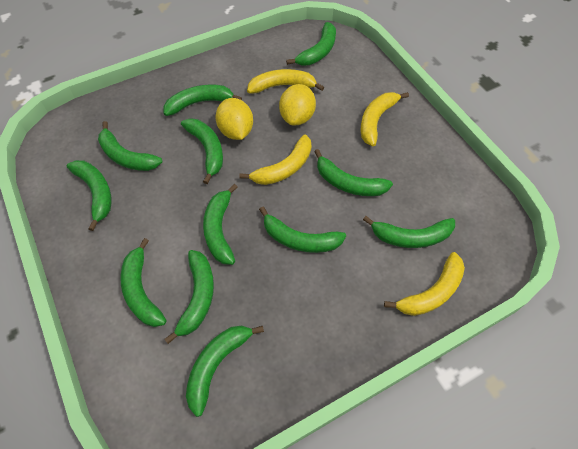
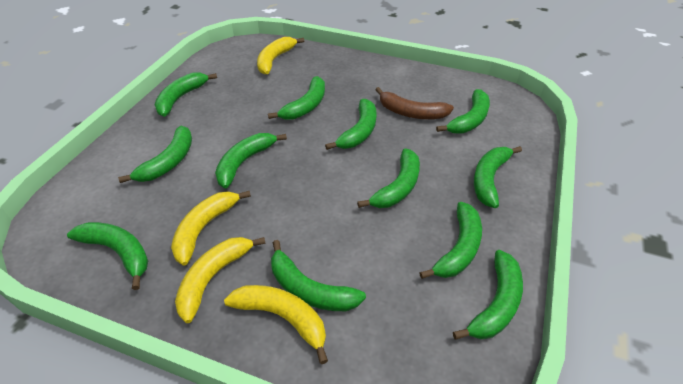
brown banana: none = 0 -> [375,87,454,119] = 1
yellow lemon: [215,98,253,140] [279,84,316,125] = 2 -> none = 0

